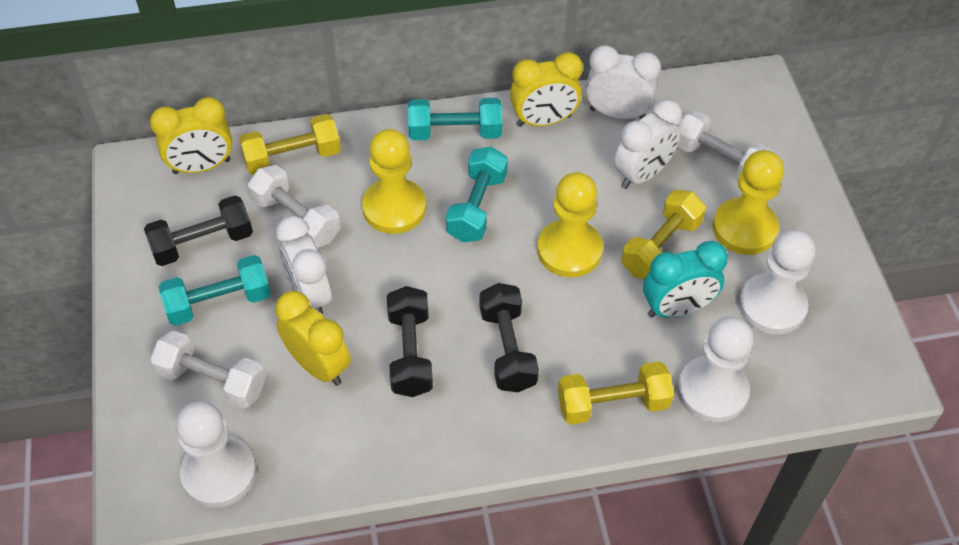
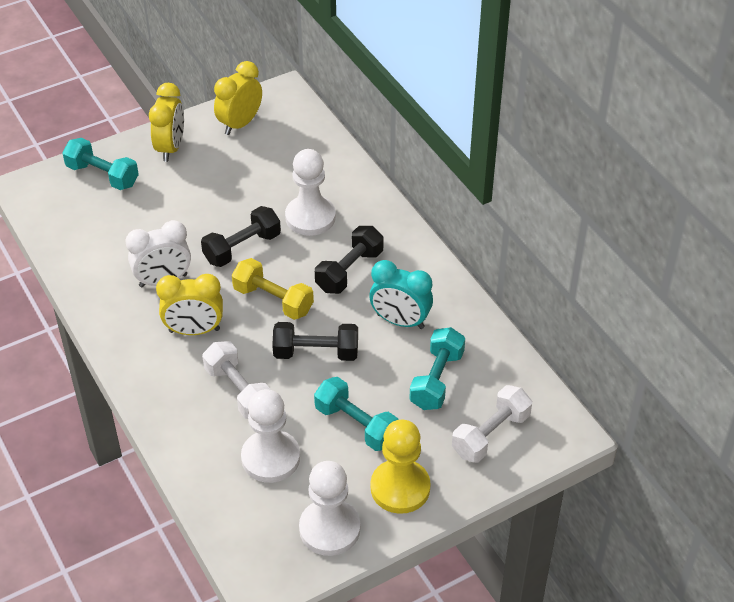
white clock: [276,216,332,314] [586,45,661,119] [614,99,682,189] = 3 -> [125,220,191,287] = 1
white dumbbell: [150,331,266,409] [248,165,340,248] [677,111,773,179] = 3 -> [202,341,271,419] [452,385,532,463] = 2
yellow dumbbell: [239,114,341,175] [558,361,674,425] [621,190,706,279] = 3 -> [232,258,314,320] = 1
yellow pawn: [362,129,426,234] [537,172,603,277] [713,150,784,255] = 3 -> [371,419,431,514] = 1

